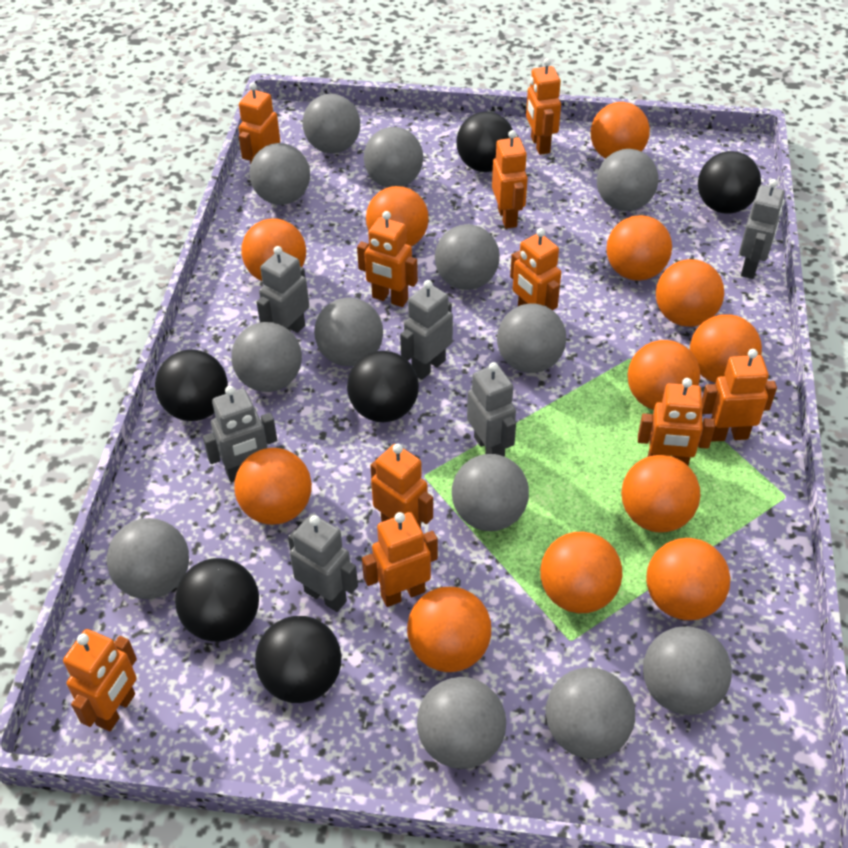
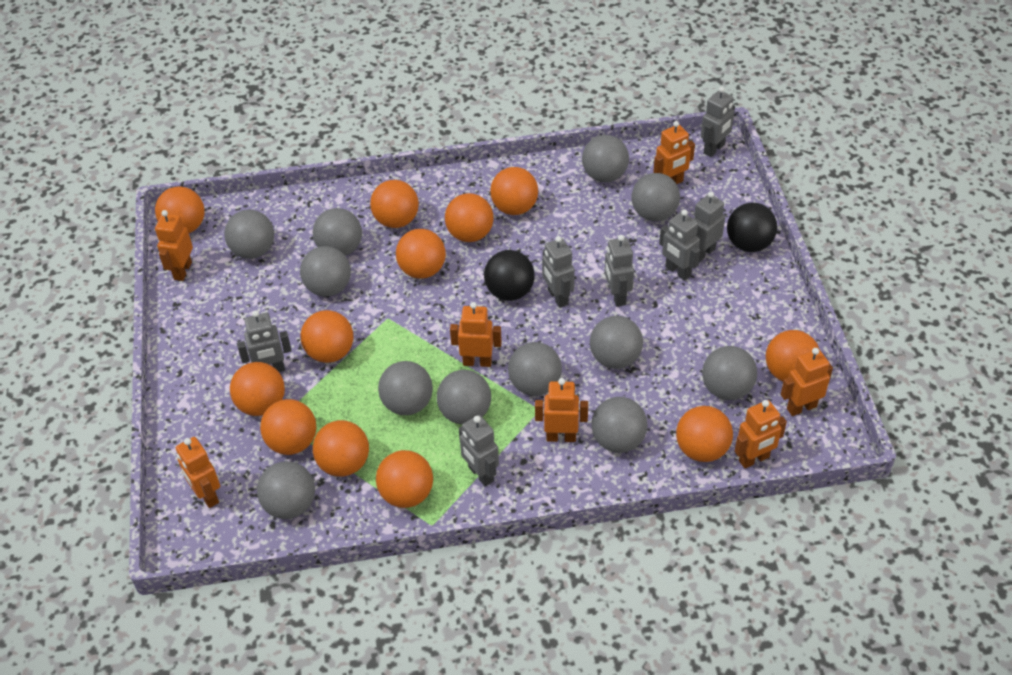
black ball: [155,350,228,421] [175,558,259,642] [255,616,341,703] [347,351,419,422] [456,112,513,172] [698,151,761,214] = 6 -> [484,250,535,301] [727,203,777,252] = 2
grey ball: [107,518,189,599] [231,322,302,392] [249,143,310,205] [303,94,360,154] [314,297,383,366] [364,127,423,187] [417,677,506,769] [435,224,500,290] [452,454,529,531] [497,303,566,373] [546,667,635,759] [597,149,659,211] [643,626,732,715] = 13 -> [224,210,274,259] [257,461,315,519] [300,246,351,297] [313,208,362,256] [378,361,433,415] [437,370,491,424] [508,342,562,396] [582,135,629,182] [590,316,643,369] [592,397,647,453] [632,173,680,221] [702,346,757,400] = 12
grey robot: [203,386,277,482] [256,246,309,333] [288,514,358,612] [400,280,453,380] [467,362,516,457] [739,179,785,279] = 6 -> [237,310,292,372] [459,415,499,487] [542,236,575,308] [605,235,634,307] [659,210,700,281] [693,191,725,262] [701,87,735,157] = 7
orange robot: [63,629,137,731] [239,82,280,164] [357,211,418,307] [362,512,438,607] [370,444,433,528] [492,130,528,229] [510,228,561,310] [526,58,561,155] [638,378,715,465] [702,349,777,442] = 10 -> [155,210,193,281] [176,437,220,508] [450,302,502,367] [535,378,588,442] [653,121,695,184] [735,400,787,468] [781,348,833,416] = 7

